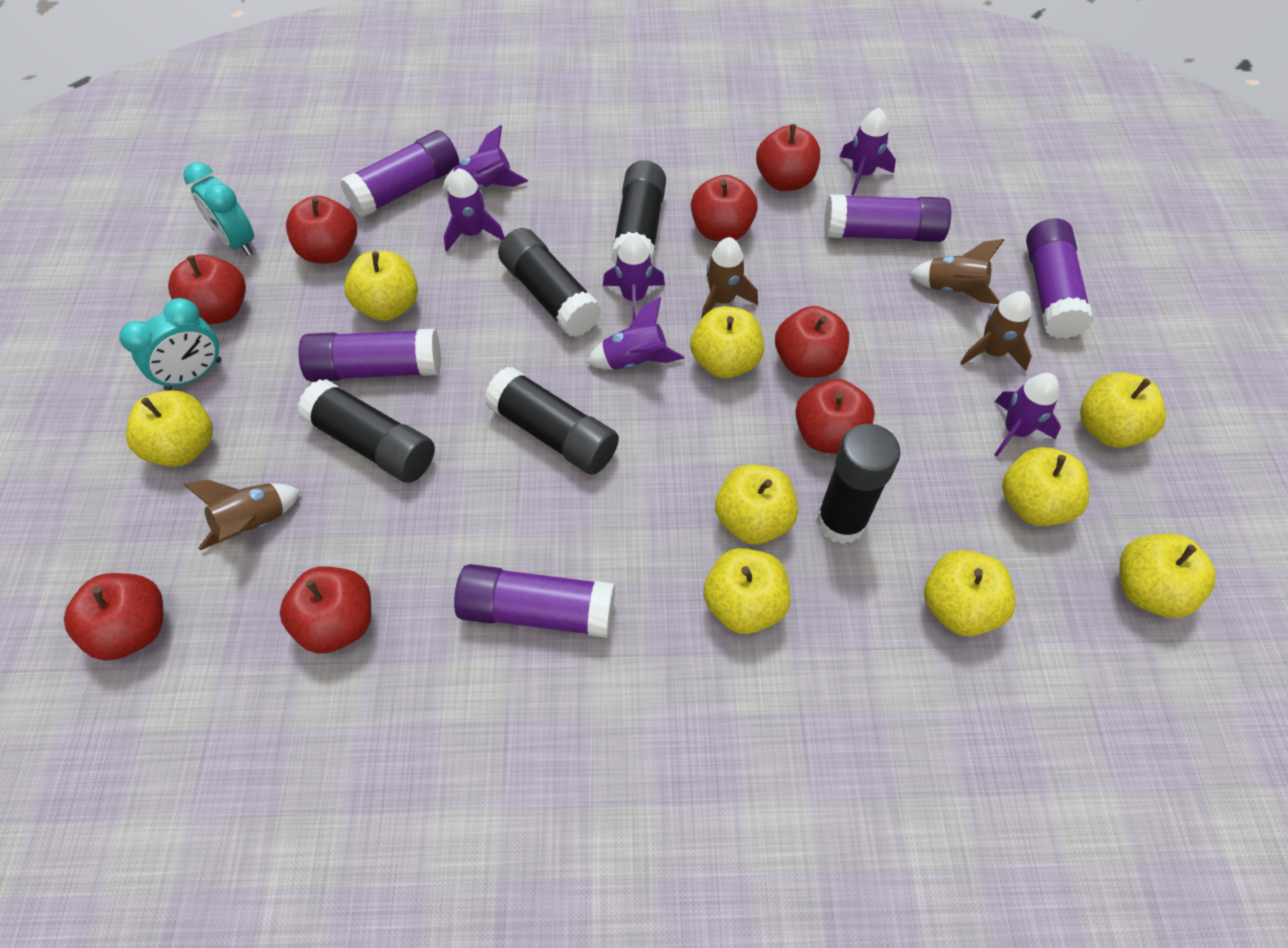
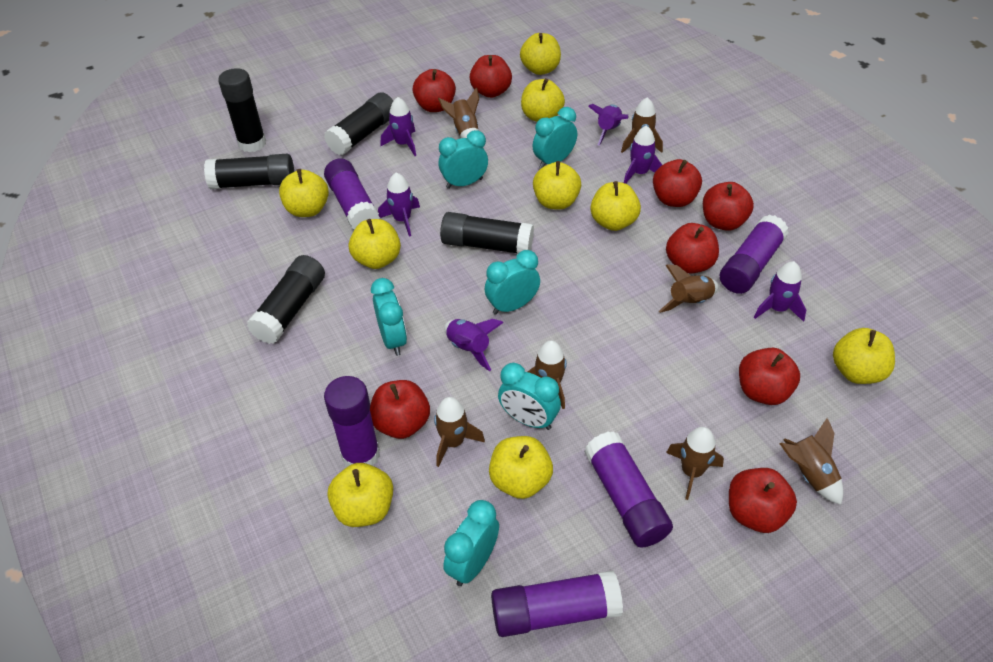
brown rocket: [183,479,301,550] [701,237,758,319] [910,239,1004,304] [960,291,1032,371] = 4 -> [434,397,485,467] [438,88,479,138] [527,340,567,409] [621,97,663,153] [659,264,719,313] [666,427,724,500] [780,418,844,505] = 7
turquoise clock: [119,298,222,391] [184,162,254,256] = 2 -> [371,278,407,356] [439,130,488,189] [443,500,499,586] [485,250,540,315] [498,363,561,430] [533,107,577,168] = 6

